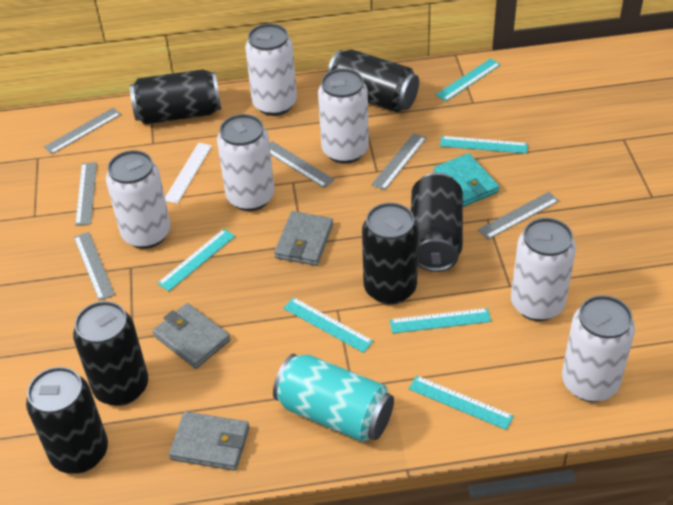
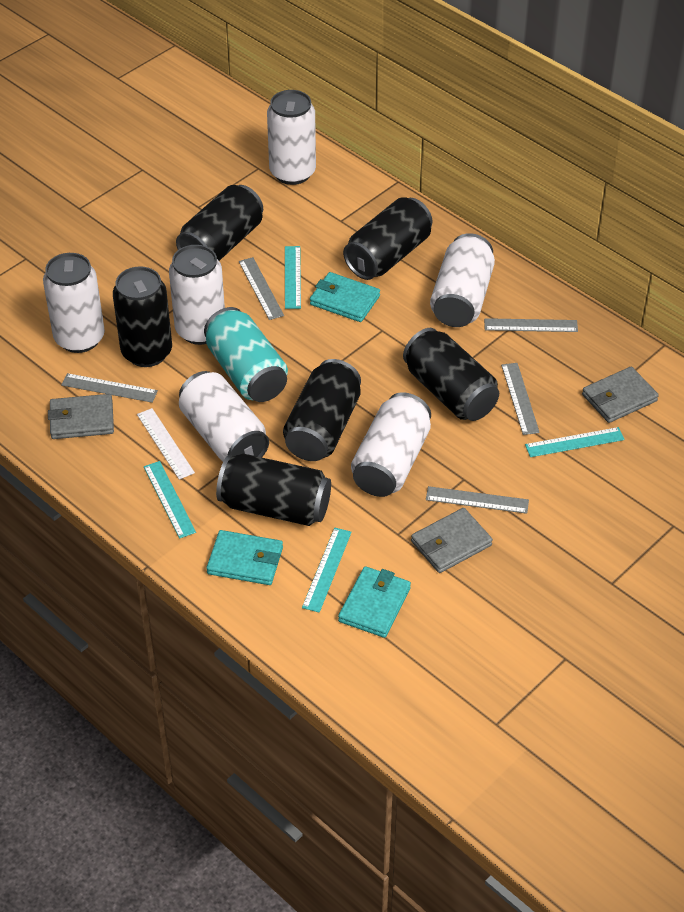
grey ruler: [44,108,121,154] [74,232,115,301] [75,162,97,226] [269,141,334,188] [371,133,427,190] [478,192,559,240] = 6 -> [61,373,158,403] [239,257,284,320] [426,486,529,514] [484,318,578,332] [501,363,540,435] = 5
turquoise ruler: [157,229,235,291] [283,297,374,353] [390,308,491,333] [409,375,514,430] [435,58,501,101] [440,136,528,154] = 6 -> [144,461,196,538] [285,246,301,309] [302,528,352,613] [525,427,625,457] = 4
turquoise wallet: [433,153,499,207] = 1 -> [206,530,283,585] [310,272,380,322] [338,566,411,638] = 3

